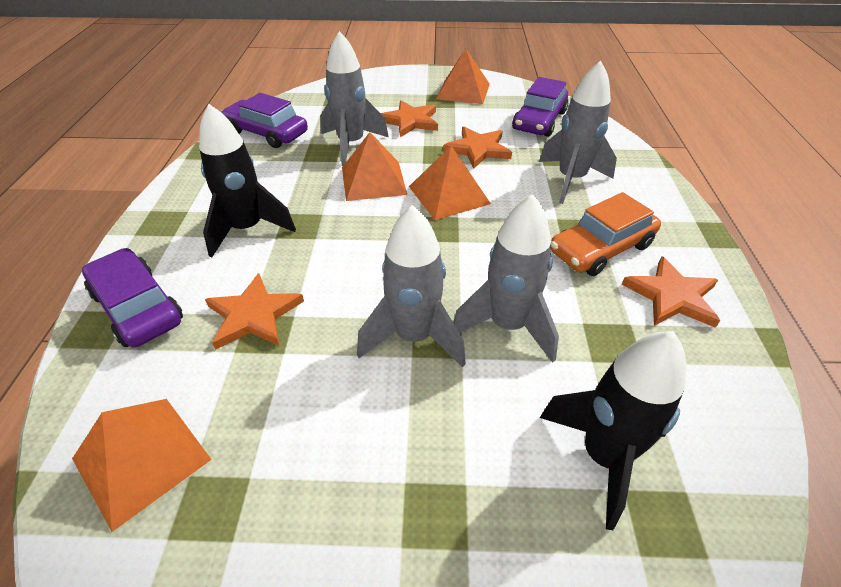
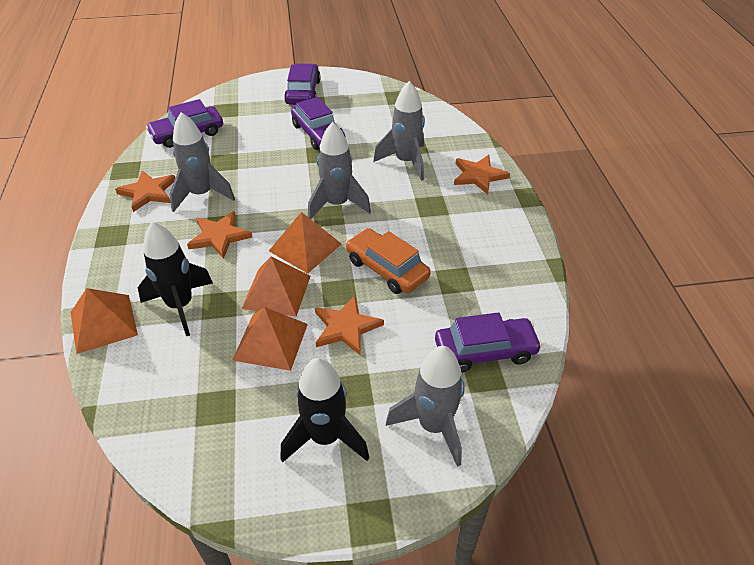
purple car: [82,248,183,348] [221,93,308,148] [512,77,568,137] = 3 -> [146,99,223,148] [284,63,320,105] [291,97,345,150] [435,312,542,373] = 4

